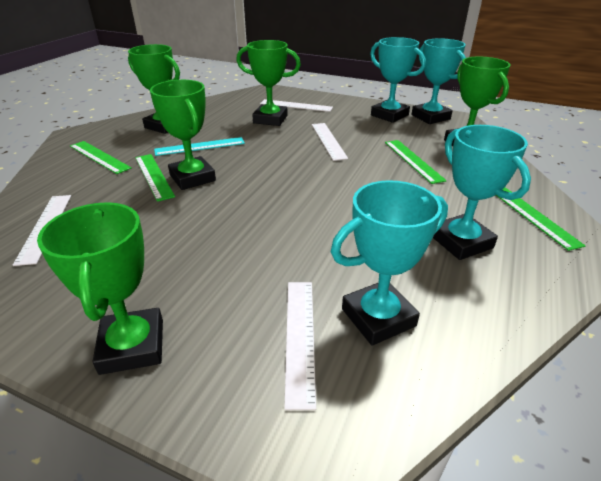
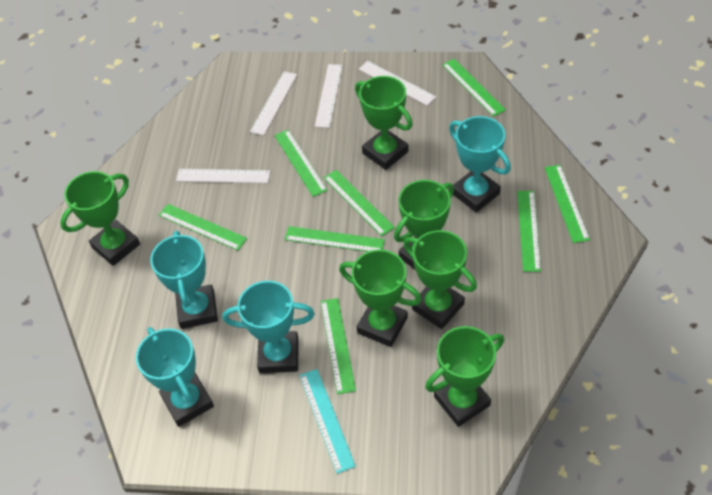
green ruler: [70,141,132,174] [135,154,175,202] [385,140,447,184] [496,187,585,251] = 4 -> [159,204,247,250] [274,130,327,197] [285,226,385,252] [321,298,356,395] [324,170,395,236] [442,59,506,117] [517,191,541,272] [544,165,590,243] = 8
green trophy: [37,202,163,375] [128,44,180,134] [150,80,216,190] [236,40,301,126] [444,57,510,146] = 5 -> [60,171,140,266] [339,249,422,347] [355,76,413,170] [394,180,454,270] [403,230,477,329] [425,326,504,427] = 6

